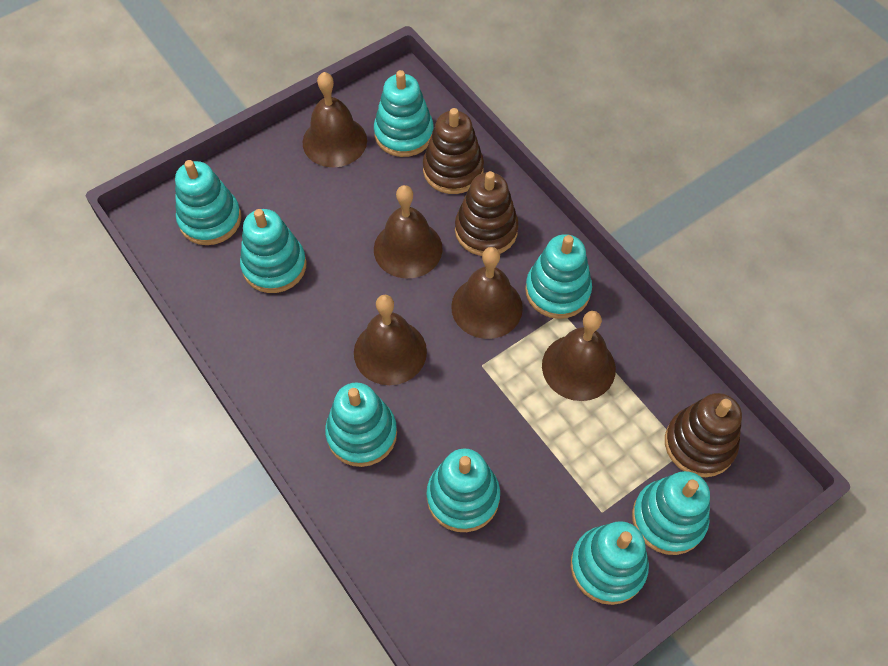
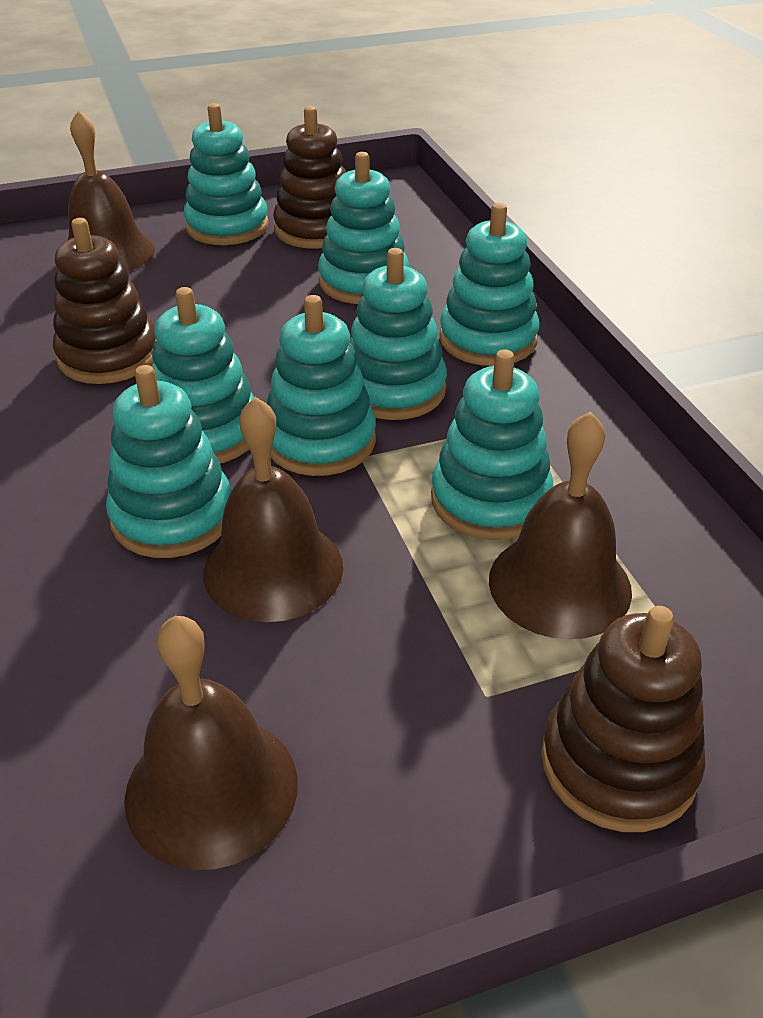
brown bell: [303,72,367,167] [354,295,427,385] [374,185,443,279] [451,247,523,339] [542,311,616,401] = 5 -> [68,110,155,272] [124,616,298,870] [203,397,343,622] [489,411,632,640] = 4

